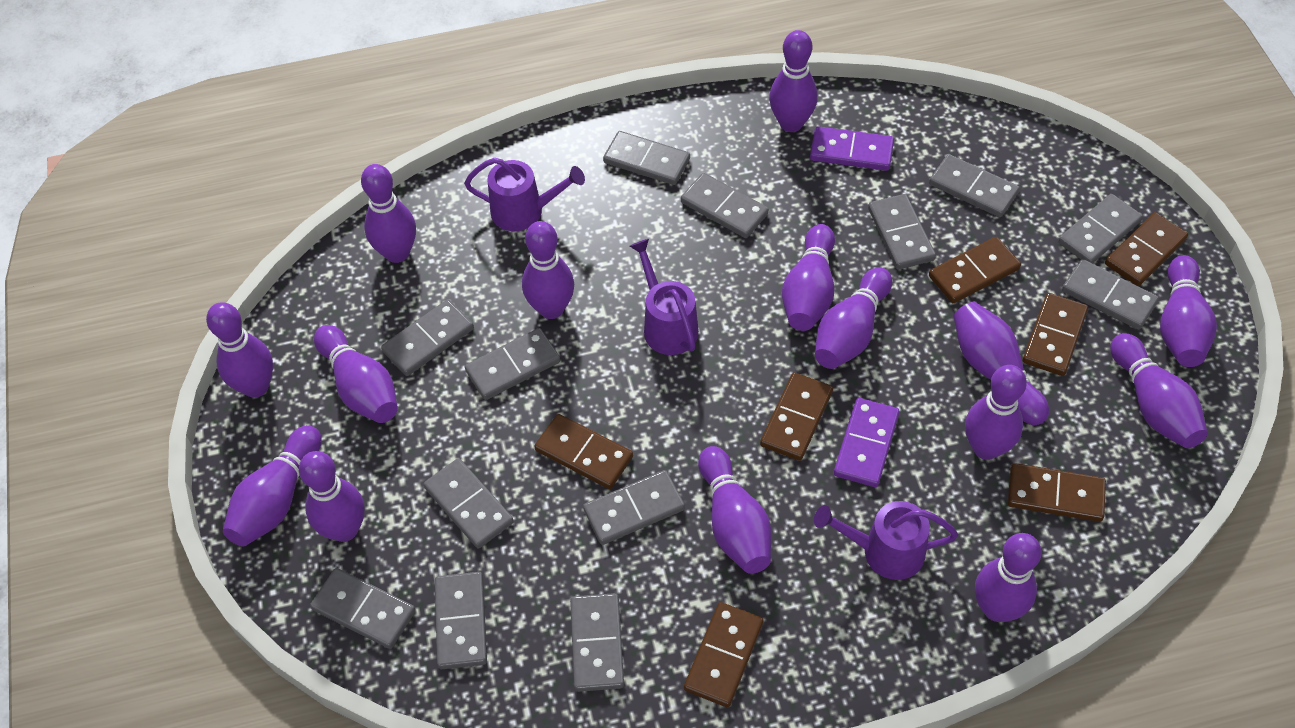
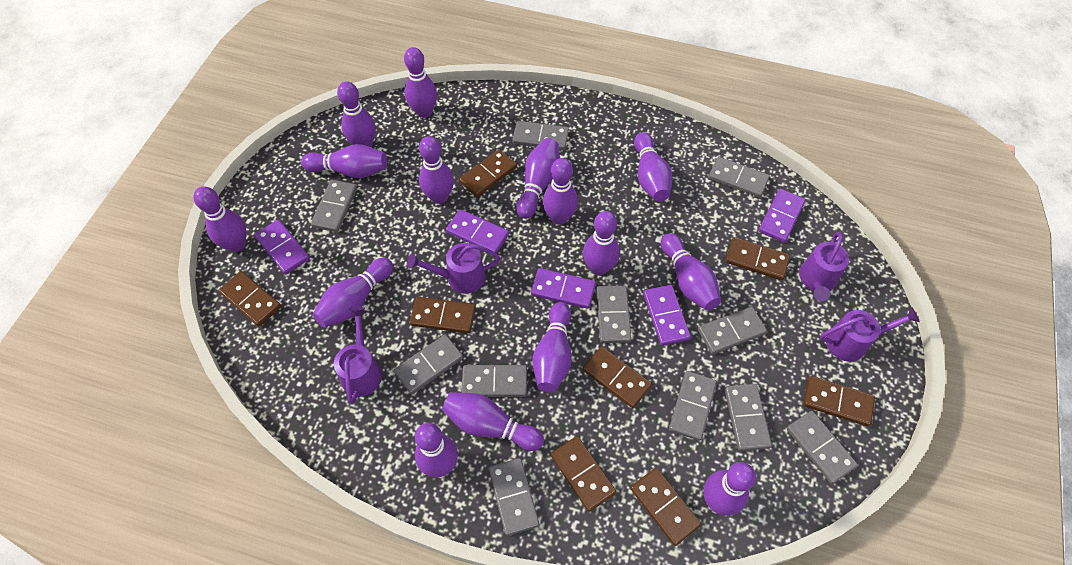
brown domino: [534,414,633,489] [684,602,763,707] [760,372,833,461] [929,237,1021,303] [1008,463,1106,522] [1023,293,1088,376] [1105,212,1188,286] = 7 -> [218,271,281,326] [410,297,476,333] [459,149,517,197] [551,436,616,512] [583,346,652,408] [630,468,702,546] [725,237,790,280] [803,376,875,426] = 8
grey domino: [310,568,416,649] [381,299,474,376] [423,458,514,549] [435,572,487,669] [465,328,560,400] [570,593,624,692] [583,470,685,545] [603,131,690,185] [681,173,769,238] [868,194,936,269] [929,154,1020,217] [1058,194,1143,264] [1062,259,1159,330] = 13 -> [311,180,357,232] [394,335,463,395] [461,365,527,397] [489,458,539,536] [512,121,569,150] [596,286,632,343] [669,371,717,441] [698,307,767,354] [708,157,770,198] [725,384,772,451] [786,411,858,484] = 11
purple domino: [810,126,894,171] [834,398,899,487] = 2 -> [254,220,310,275] [446,209,509,254] [531,268,596,309] [643,285,691,346] [759,189,805,243] = 5
purple watering can: [464,157,585,231] [630,239,699,355] [814,501,958,580] = 3 -> [334,307,382,404] [407,243,500,294] [799,232,849,301] [820,308,920,362] = 4

